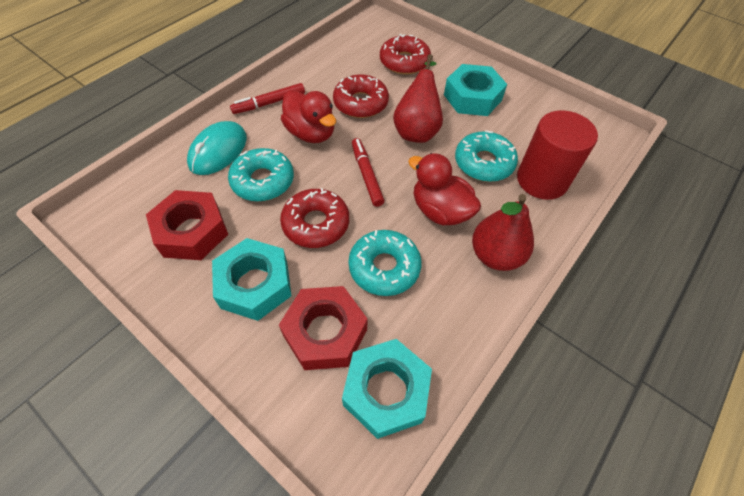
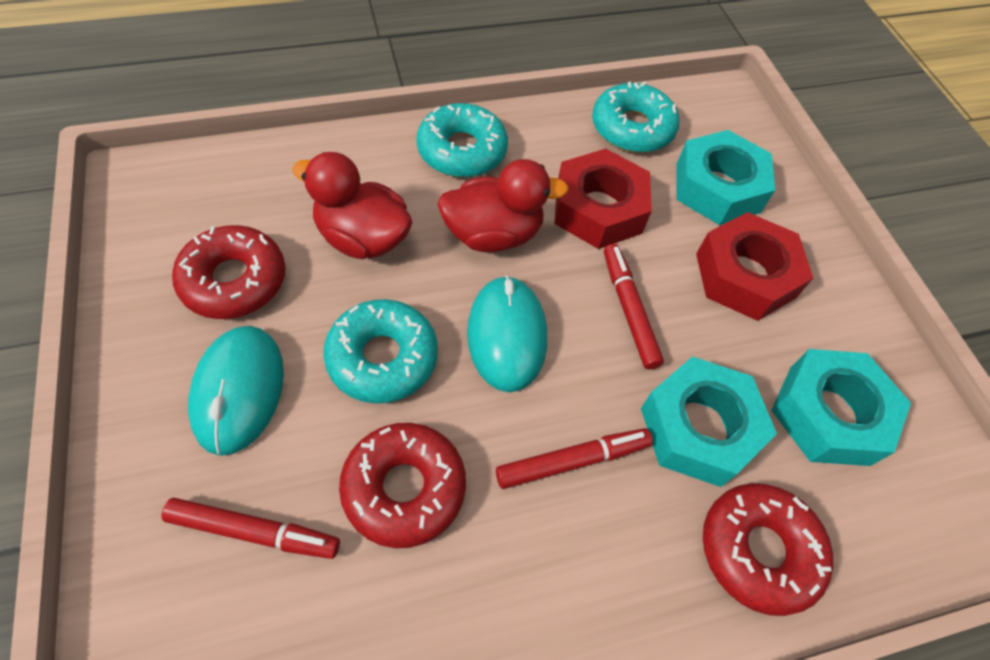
red cylinder: [517,110,598,200] = 1 -> none = 0
red marker: [230,83,305,114] [352,138,384,207] = 2 -> [161,498,340,559] [496,428,653,489] [604,244,664,369] = 3
red pear: [393,54,443,143] [472,194,534,271] = 2 -> none = 0
turquoise mouse: [187,121,247,175] = 1 -> [188,326,284,456] [467,275,547,392] = 2

